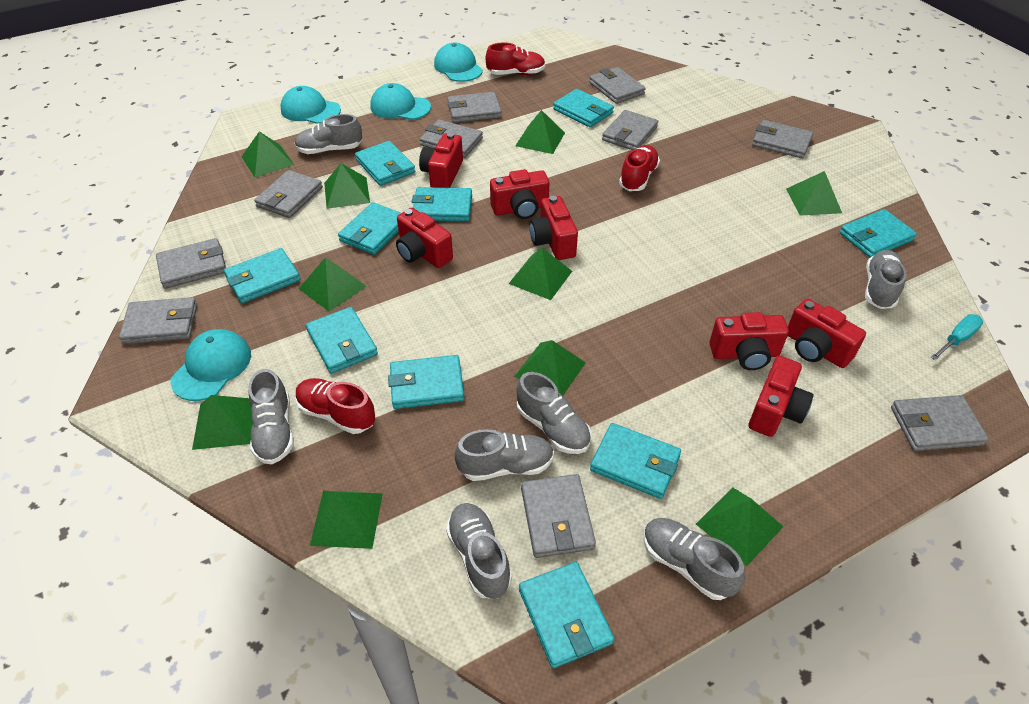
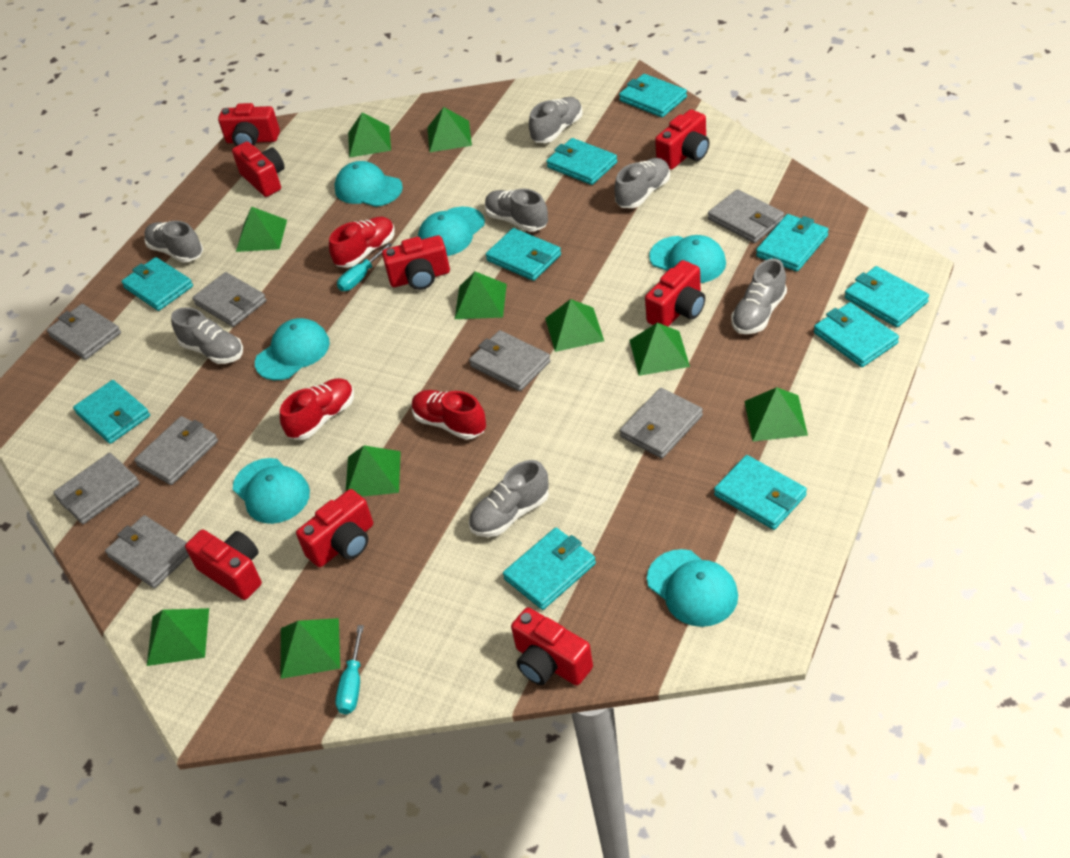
grey wallet: [119,297,197,344] [156,238,226,289] [254,170,323,218] [420,119,483,158] [447,92,502,123] [521,474,596,558] [589,67,646,104] [602,110,658,150] [752,120,813,158] [891,395,989,451] = 10 -> [47,304,121,360] [53,453,140,524] [105,515,189,588] [134,416,218,485] [192,272,267,327] [469,330,551,391] [620,388,703,458] [708,189,784,243] = 8
red camera: [396,208,453,268] [419,133,463,188] [490,169,549,219] [529,196,578,260] [709,312,789,370] [749,356,813,437] [788,299,866,368] = 7 -> [185,530,262,600] [218,103,280,146] [232,141,285,197] [296,489,373,567] [382,235,450,290] [511,607,593,686] [645,260,705,326] [655,109,709,170] = 8
turquoise cap: [170,329,251,401] [280,86,341,124] [371,83,431,120] [434,43,483,82] = 4 -> [233,458,310,524] [255,318,330,380] [334,161,403,207] [418,207,485,256] [647,549,738,627] [649,235,726,283] = 6
turquoise screwdriver: [931,314,983,361] = 1 -> [335,625,364,714] [337,243,392,291] = 2

